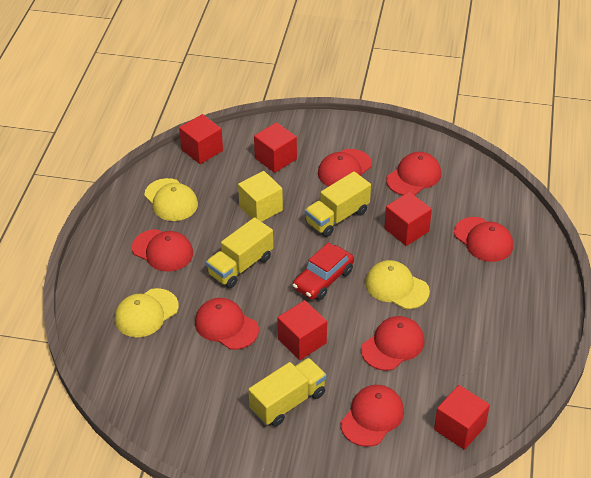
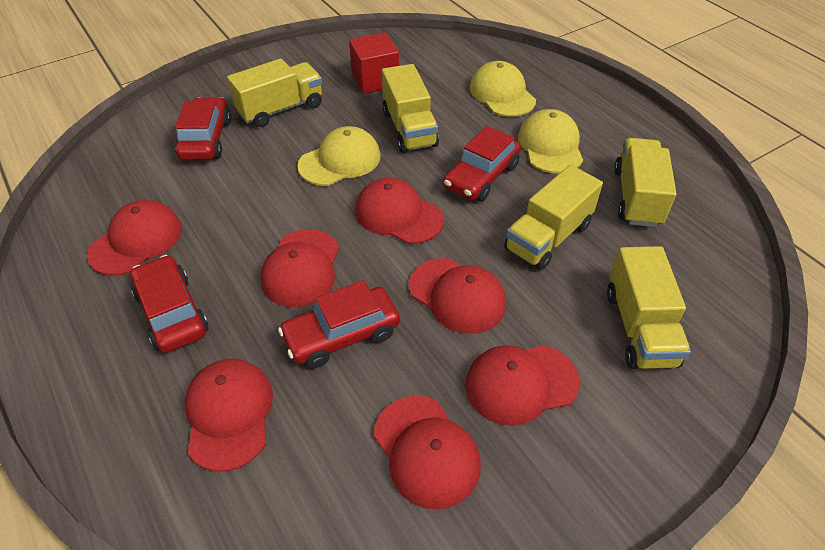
red car: [292,243,354,300] = 1 -> [131,255,209,353] [175,97,231,160] [278,280,400,368] [444,126,521,202] = 4
red cube: [179,114,223,164] [254,122,297,173] [277,300,327,360] [384,192,432,246] [434,385,490,450] = 5 -> [349,32,399,94] = 1
yellow cube: [238,171,283,222] = 1 -> none = 0
yellow truck: [206,217,273,288] [248,358,327,427] [305,172,371,237] = 3 -> [227,59,322,127] [382,64,439,153] [504,165,603,270] [607,246,691,369] [614,138,677,227] = 5

